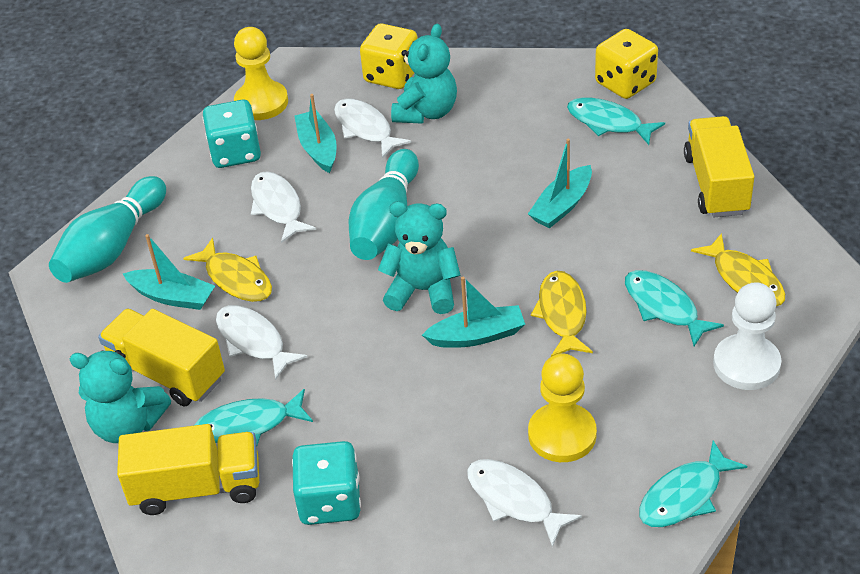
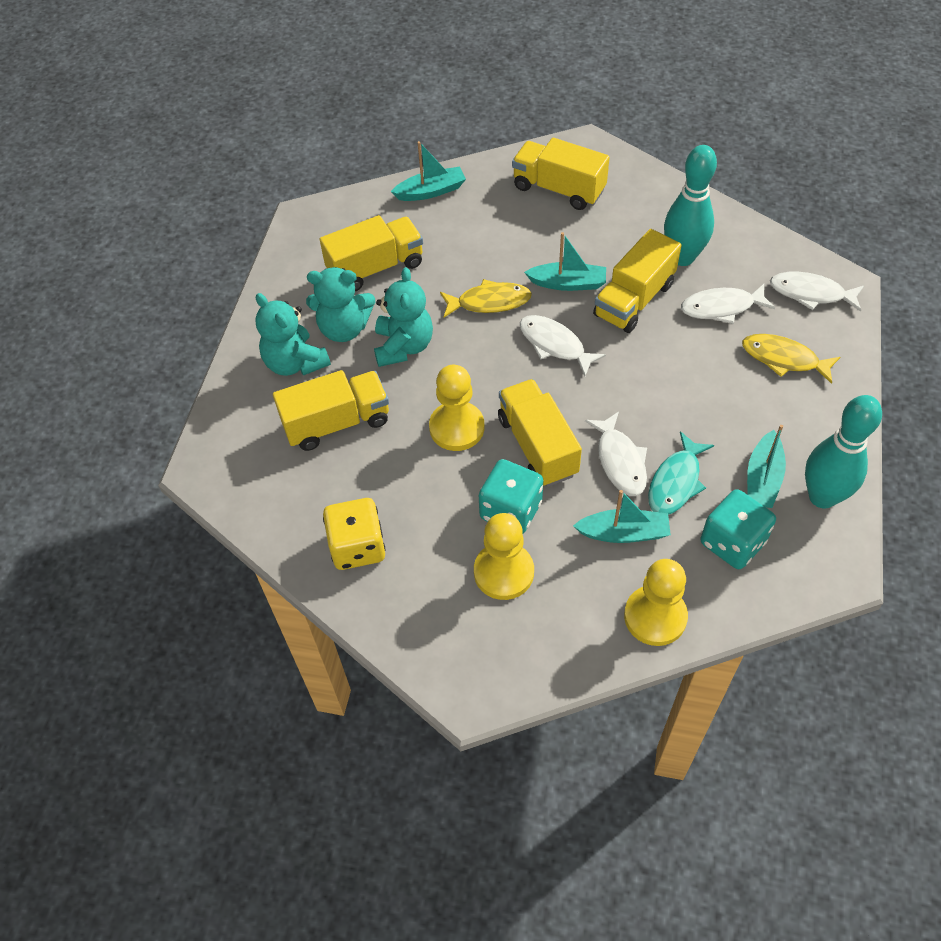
turquoise fish: [195,389,313,445] [567,98,665,145] [625,270,724,346] [639,441,747,527] = 4 -> [648,431,714,515] = 1
white pawn: [713,282,781,390] = 1 -> none = 0
yellow dice: [360,24,418,89] [595,29,658,99] = 2 -> [323,498,385,570] = 1
yellow fish: [183,238,272,302] [531,271,593,357] [691,233,785,306] = 3 -> [440,279,532,317] [742,334,840,384] = 2
yellow pawn: [234,27,288,120] [528,353,597,462] = 2 -> [429,365,484,451] [474,513,534,600] [624,559,688,646] = 3
yellow truck: [98,308,225,406] [117,424,259,515] [684,116,755,217] = 3 -> [273,370,389,451] [320,215,423,291] [498,379,582,487] [512,138,610,210] [593,229,682,333] = 5

